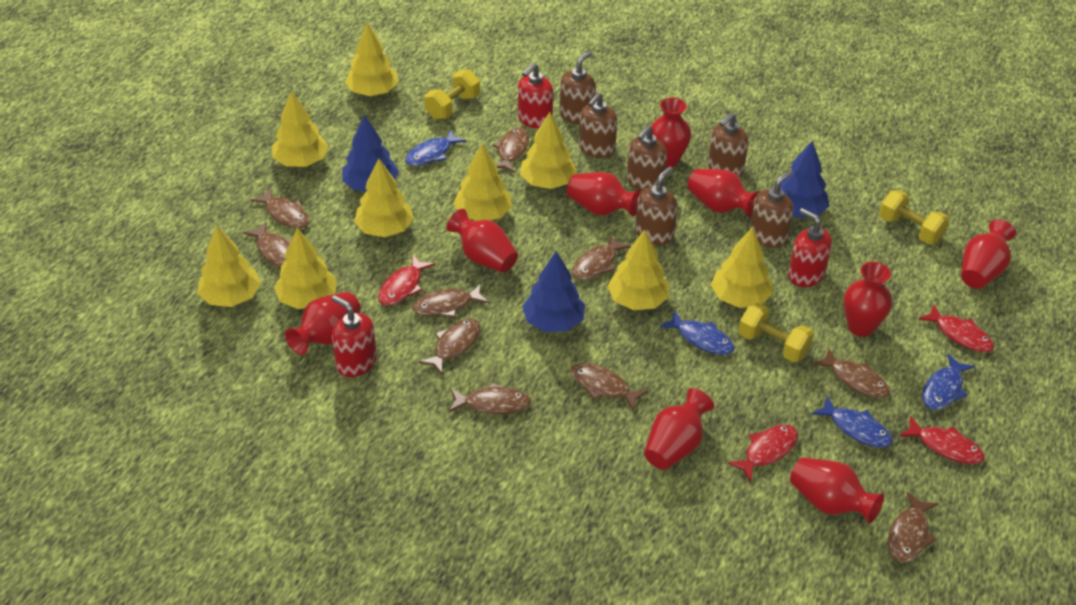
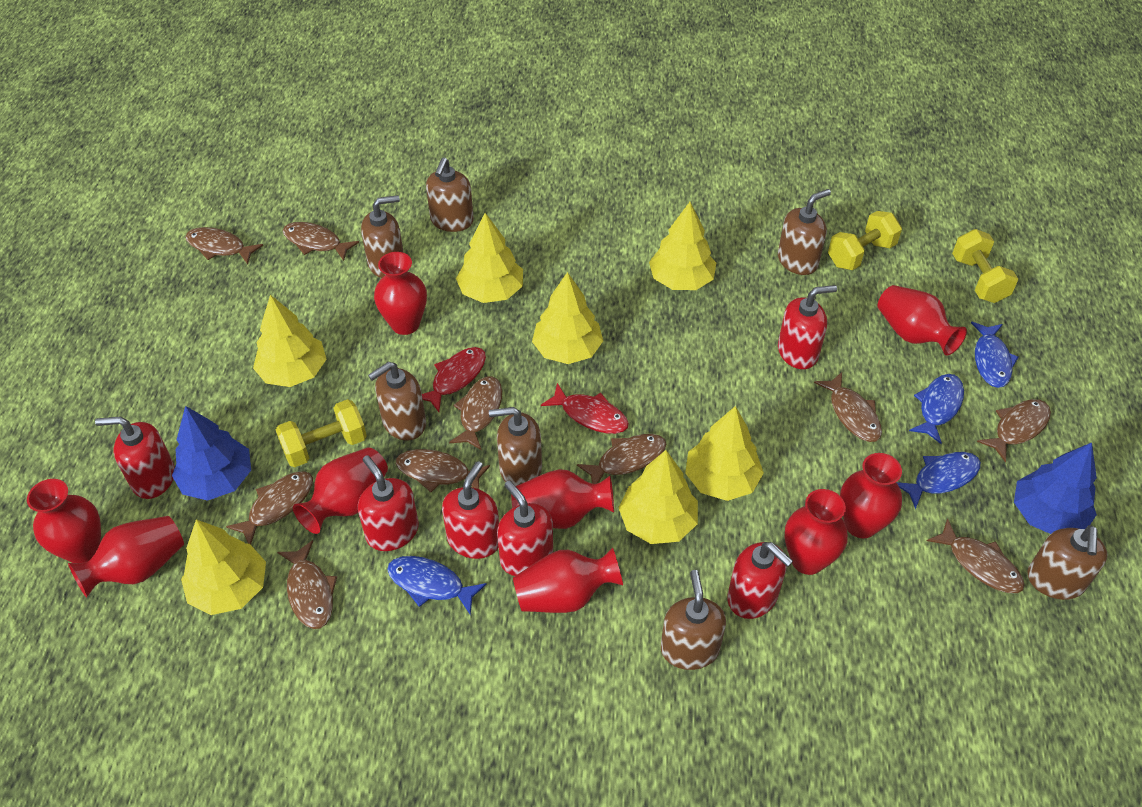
blue tree: [342,115,399,191] [522,251,585,332] [780,141,829,218] = 3 -> [172,406,251,501] [1014,443,1097,534] = 2
brown soap dispenser: [559,51,596,124] [579,92,617,158] [626,125,667,191] [635,166,678,245] [708,112,748,177] [749,170,793,248] = 6 -> [361,195,404,278] [368,362,426,440] [426,158,474,232] [489,407,542,486] [661,570,726,670] [778,189,831,275] [1027,525,1108,600] = 7
red fish: [378,255,435,306] [728,424,798,482] [899,415,985,464] [918,304,994,352] = 4 -> [422,347,486,412] [541,383,629,434] = 2
red soap dispenser: [332,295,377,377] [518,63,553,129] [788,208,832,287] = 3 -> [95,417,175,499] [358,455,419,551] [442,461,499,559] [497,480,553,576] [727,542,793,619] [778,285,837,369] = 6
yellow tree: [197,226,261,307] [272,91,328,167] [274,228,337,309] [345,23,398,96] [354,158,414,237] [453,144,512,221] [520,112,577,189] [607,230,669,310] [711,227,773,308] = 9 -> [181,519,266,615] [253,295,326,387] [456,213,523,303] [532,272,603,364] [618,450,698,544] [649,202,716,290] [685,406,764,501] = 7

